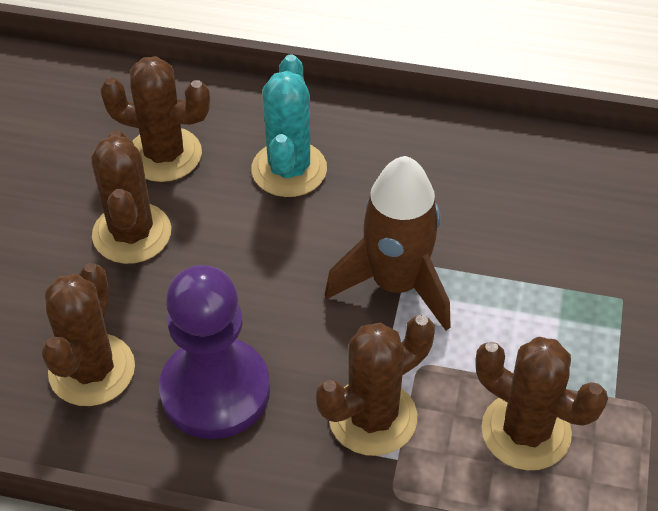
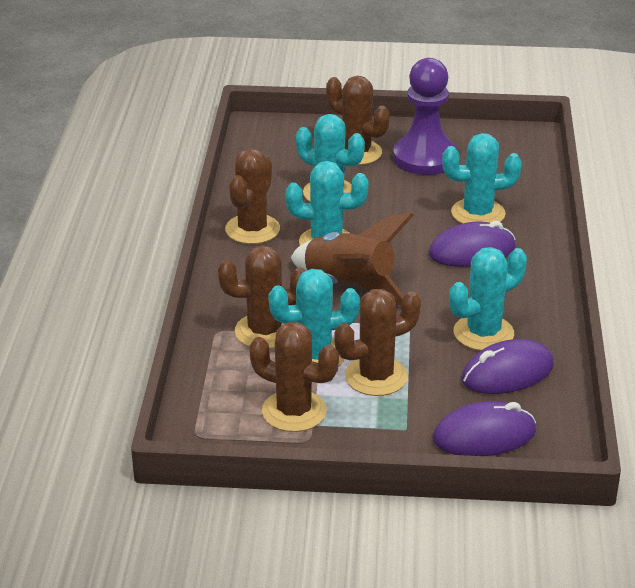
purple mouse: none = 0 -> [429,221,516,267] [433,401,536,456] [461,339,554,394] = 3
turquoise cactus: [251,54,327,197] = 1 -> [268,269,360,367] [285,161,369,245] [296,114,365,202] [442,133,522,224] [449,247,527,351] = 5

